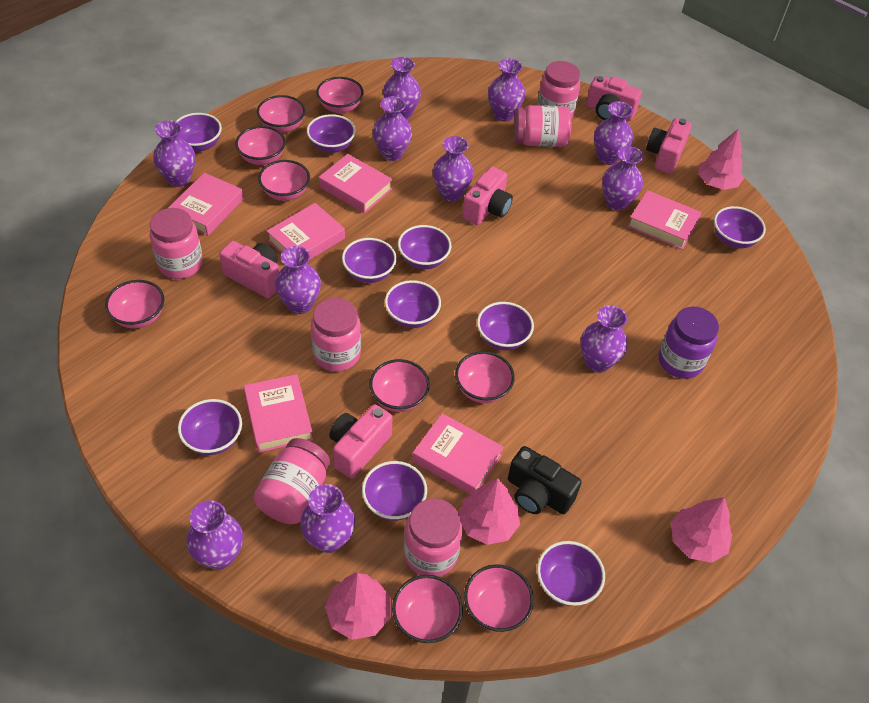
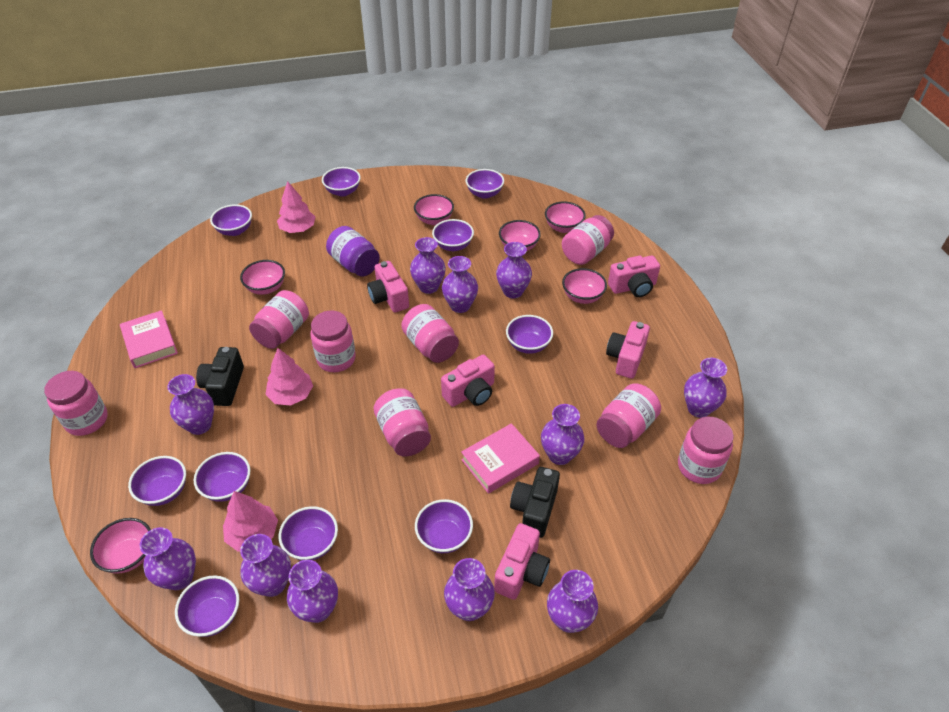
black camera: [508,446,582,514] = 1 -> [196,347,244,406] [510,467,560,538] = 2
pink book: [168,173,243,236] [244,374,313,453] [267,203,345,259] [319,154,393,213] [412,413,504,494] [627,190,702,250] = 6 -> [120,310,178,368] [461,423,540,494] = 2
pink bowl: [105,280,164,328] [235,126,286,165] [257,95,305,133] [258,160,310,201] [316,77,364,114] [369,359,430,412] [392,575,463,643] [455,351,515,403] [464,564,534,632] = 9 -> [90,518,151,574] [240,260,285,295] [414,194,454,225] [499,220,541,251] [545,201,586,233] [562,268,607,304] = 6
pink jar: [150,208,203,279] [254,438,330,524] [311,298,361,372] [404,498,462,577] [514,105,572,147] [537,61,580,118] = 6 -> [44,371,108,436] [249,290,309,349] [311,311,356,372] [374,388,431,456] [401,304,459,363] [562,215,614,265] [596,383,661,448] [678,417,734,484] = 8
pink tree: [325,573,391,640] [459,478,520,545] [671,497,732,563] [698,129,744,190] = 4 -> [223,491,278,552] [265,348,313,405] [277,181,315,233] = 3

